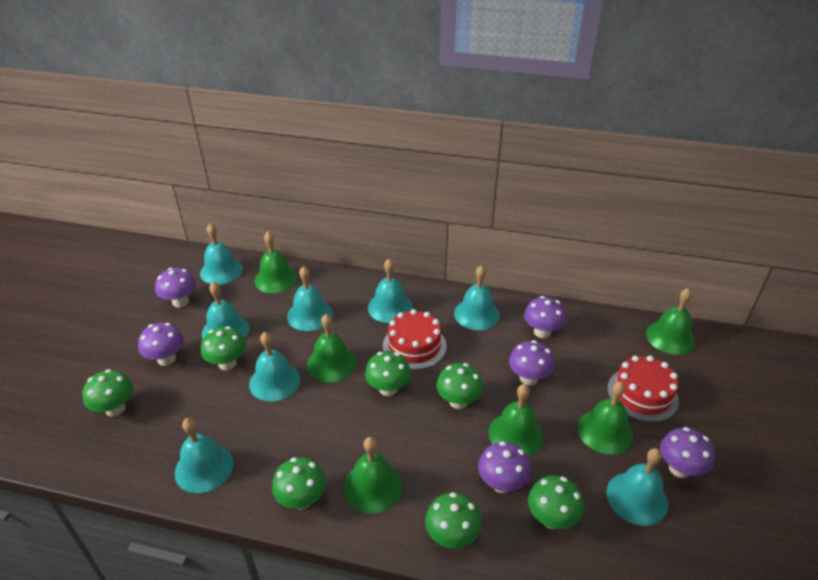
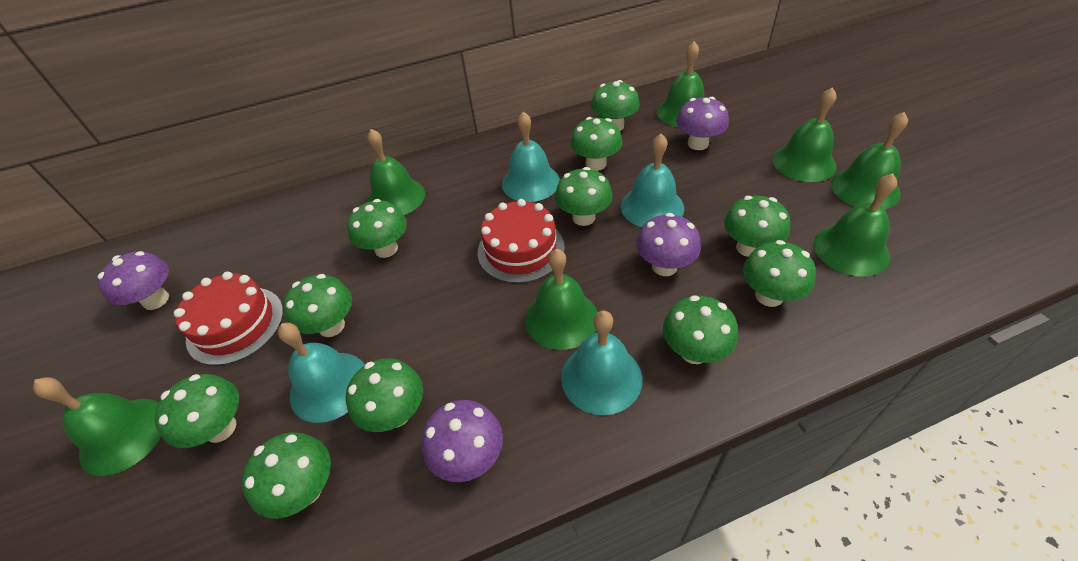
green bell: [254,231,298,293] [307,314,356,383] [344,437,402,514] [488,384,544,456] [577,382,633,455] [646,288,695,355] = 6 -> [33,377,161,476] [367,129,425,215] [525,249,598,350] [657,41,704,127] [773,87,837,182] [814,173,897,277] [831,112,908,209] = 7
green mushroom: [83,369,133,417] [201,326,246,370] [272,457,326,510] [365,351,411,396] [425,492,482,549] [436,363,483,409] [528,475,584,529] = 7 -> [154,374,239,448] [242,432,331,519] [283,274,352,337] [346,358,423,432] [347,199,407,258] [555,167,612,226] [570,117,622,171] [591,80,640,131] [663,295,738,364] [724,196,790,257] [743,240,816,307] = 11
purple mushroom: [138,323,184,366] [155,268,196,308] [478,441,531,493] [509,340,554,385] [524,296,566,338] [660,427,715,478] = 6 -> [98,251,169,310] [422,400,503,482] [636,213,701,276] [676,97,729,150] = 4
turquoise bell: [175,418,234,493] [200,223,243,285] [202,282,250,339] [249,332,300,402] [287,266,333,331] [368,259,413,323] [454,265,500,330] [606,448,668,526] = 8 -> [278,323,365,423] [502,112,560,202] [561,311,642,415] [621,134,684,227] = 4

